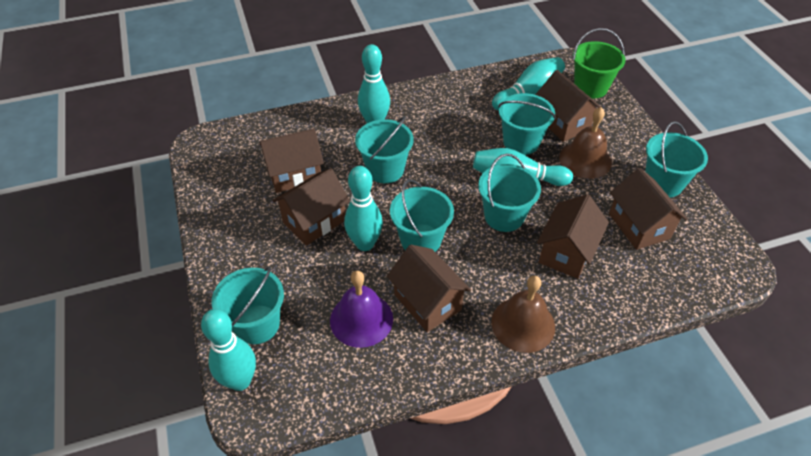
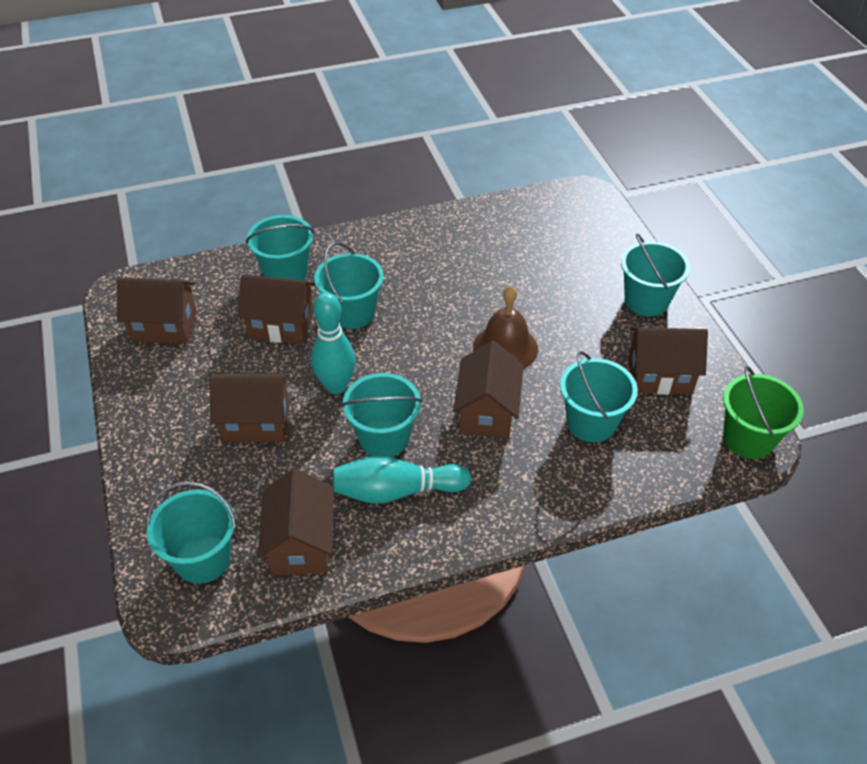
brown bell: [491,276,555,353] [559,107,612,179] = 2 -> [473,286,538,369] = 1
purple bell: [330,271,393,348] = 1 -> none = 0
turquoise bowling pin: [201,309,256,391] [344,166,383,251] [358,44,390,123] [473,148,573,186] [492,57,565,110] = 5 -> [311,293,356,394] [333,455,471,504] = 2

